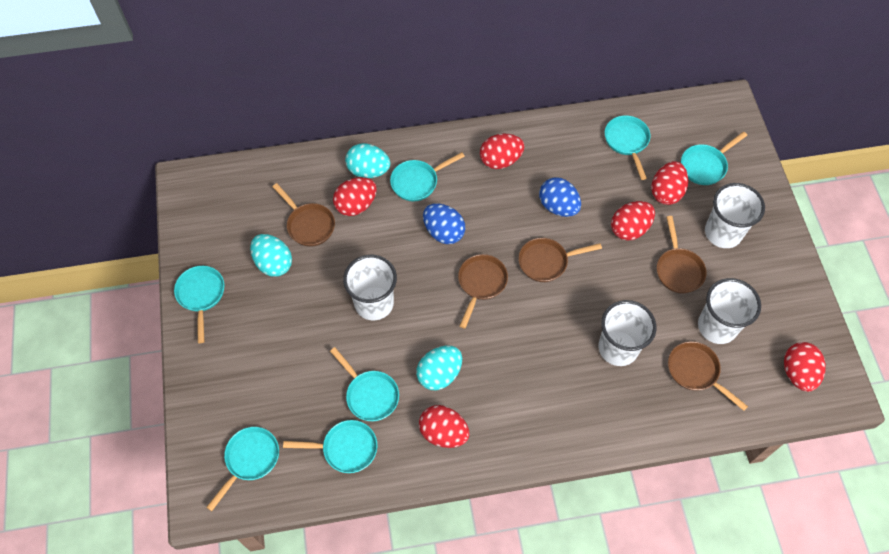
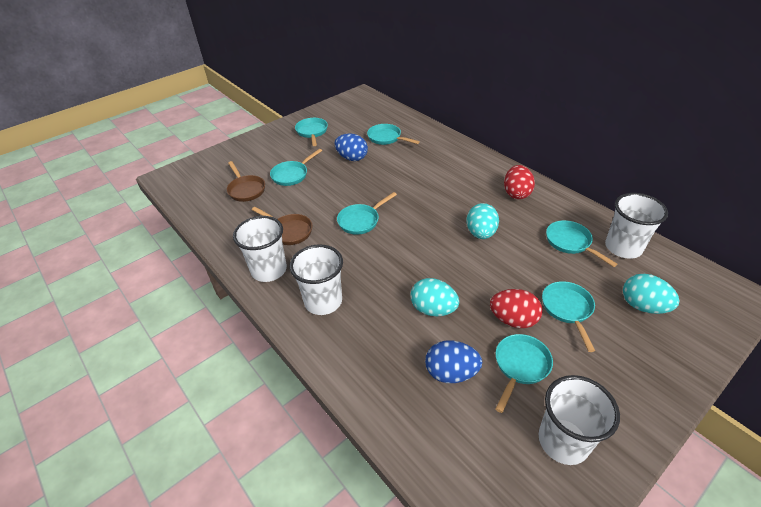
brown pan: [272,183,335,247] [458,254,508,329] [519,238,602,282] [657,216,706,293] [668,341,748,411] = 5 -> [227,161,265,202] [252,207,312,245] = 2
red egg: [333,177,377,216] [419,405,470,448] [480,134,525,169] [611,201,655,241] [651,161,688,205] [784,342,826,392] = 6 -> [490,289,543,328] [504,165,535,199] = 2

